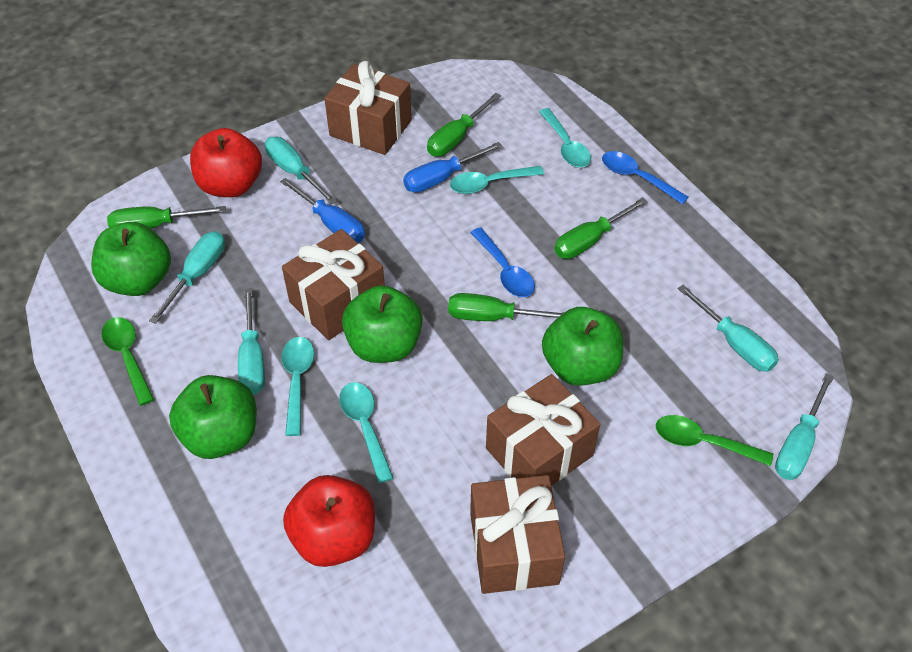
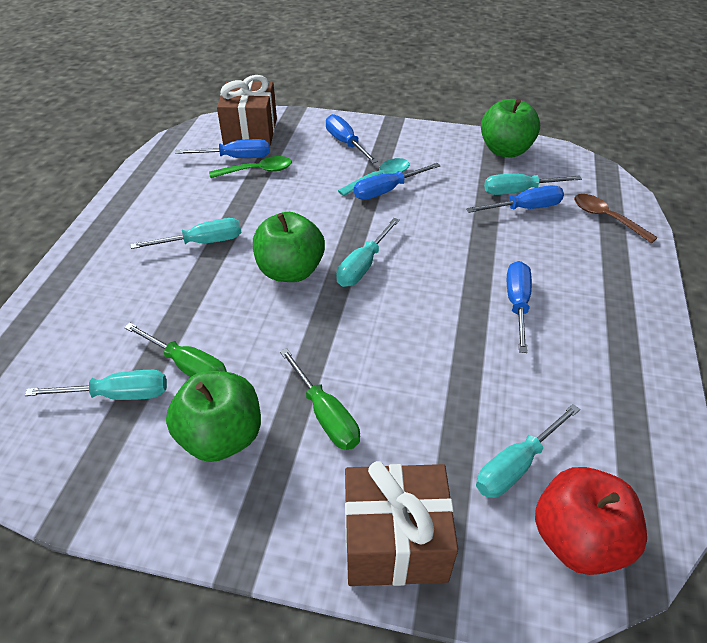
blue screwdriver: [280,178,365,243] [403,142,502,193] = 2 -> [175,139,270,158] [326,114,378,163] [354,163,440,200] [466,185,564,213] [507,261,532,353] = 5
blue spoon: [470,227,535,297] [602,151,689,205] = 2 -> none = 0
brown gift: [282,229,385,340] [324,61,412,155] [470,475,565,594] [486,374,600,485] = 4 -> [217,75,277,146] [345,461,458,586] = 2
brown spoon: none = 0 -> [574,194,658,243] = 1
green apple: [91,222,171,296] [169,375,256,459] [342,285,423,363] [542,307,623,386] = 4 -> [166,371,261,462] [253,212,325,282] [481,99,540,157] = 3
green screwdriver: [107,206,226,229] [427,93,501,156] [448,293,564,321] [554,197,648,259] = 4 -> [124,323,227,377] [280,348,360,450] = 2
green spoon: [102,317,154,406] [656,415,773,466] = 2 -> [209,156,292,178] = 1
red apple: [190,128,262,197] [283,475,375,567] = 2 -> [535,467,647,575] = 1
turquoise spoon: [281,337,314,436] [339,382,393,483] [450,166,544,194] [539,108,591,168] = 4 -> [338,158,409,196] = 1

